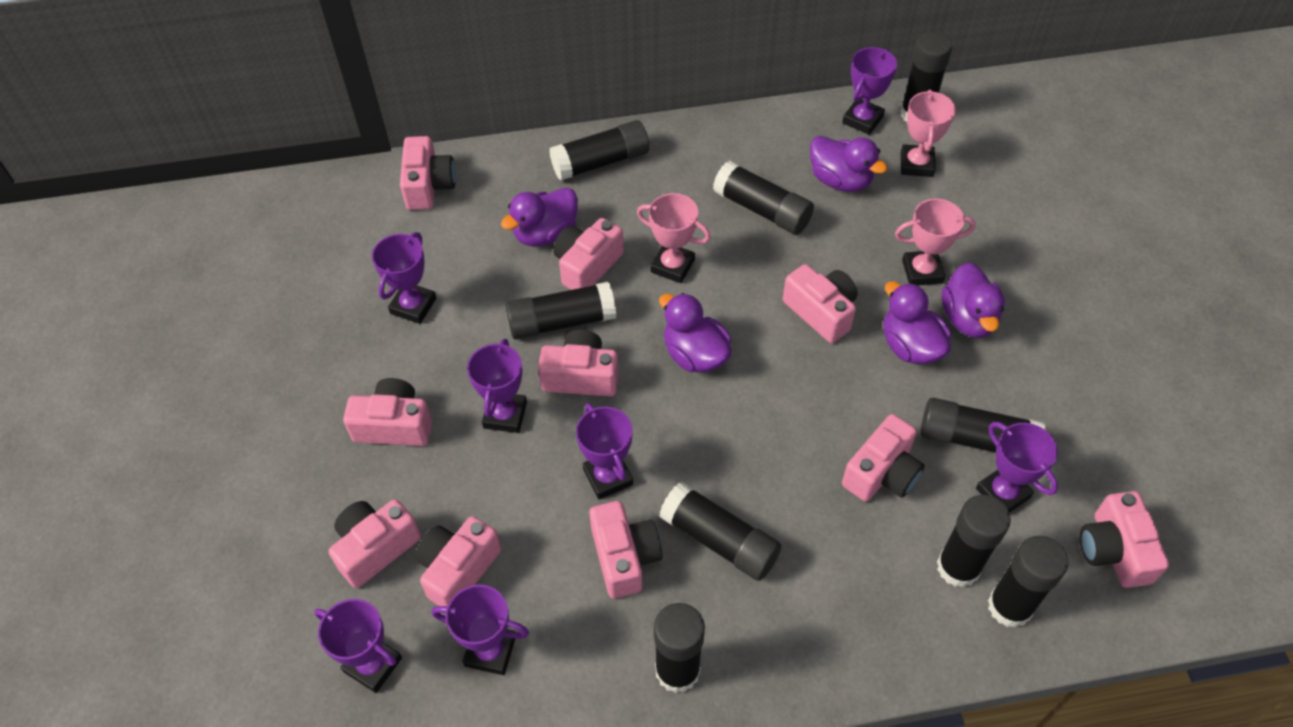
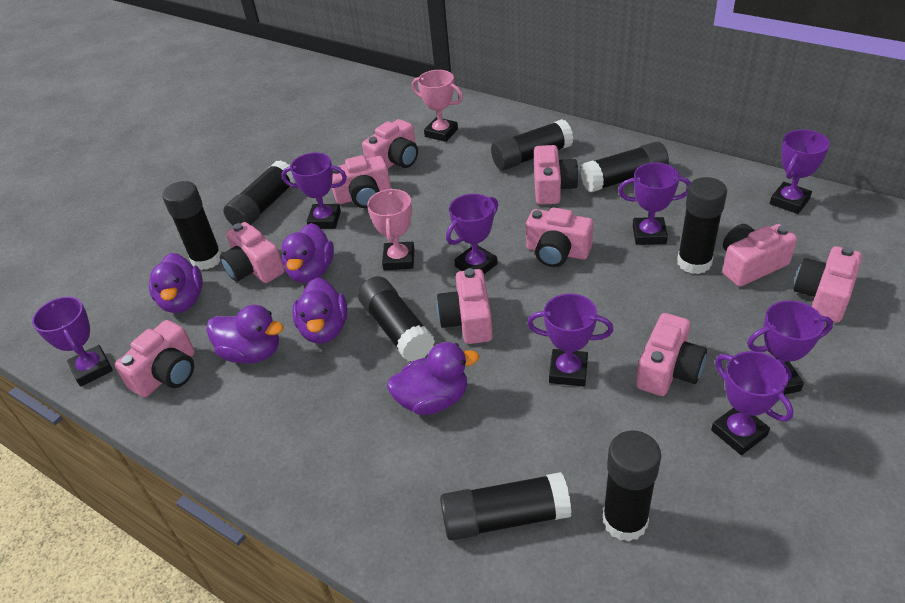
black glue stick: [505,282,616,340] [549,120,649,181] [654,603,705,693] [659,482,782,581] [713,161,814,235] [900,31,953,121] [921,398,1045,453] [937,495,1011,588] [988,536,1068,628] = 9 -> [162,181,222,270] [223,160,296,226] [358,276,435,361] [440,472,572,540] [491,119,573,170] [580,142,669,192] [603,430,661,542] [677,177,727,274] = 8
pink trophy: [637,193,711,283] [895,199,976,286] [901,90,956,177] = 3 -> [367,188,415,270] [412,70,463,142] = 2
purple trophy: [314,599,402,693] [372,232,436,324] [432,584,529,675] [467,339,527,433] [576,403,633,499] [842,47,897,135] [976,422,1058,513] = 7 -> [32,297,113,387] [281,152,347,229] [446,194,498,274] [527,294,614,386] [618,162,691,245] [711,351,794,455] [747,300,833,395] [770,130,830,214] = 8

